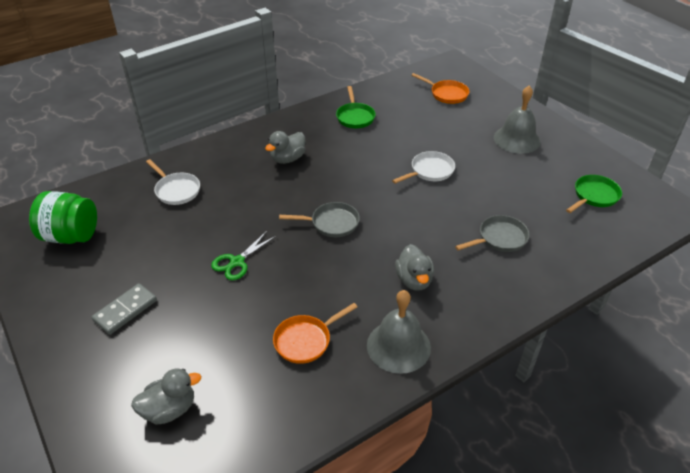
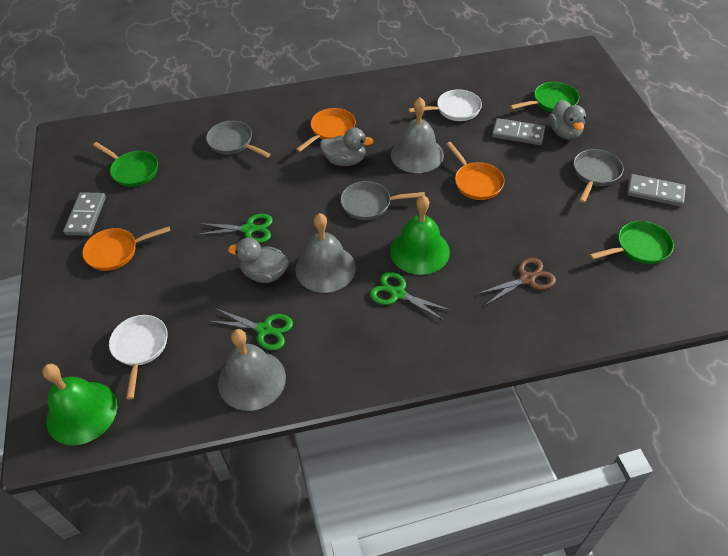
brown scissors: none = 0 -> [477,258,556,305] = 1
green bell: none = 0 -> [42,364,117,445] [390,195,450,275] = 2
green jar: [29,191,97,244] = 1 -> none = 0
green pan: [336,86,376,128] [566,175,622,213] = 2 -> [93,142,158,187] [510,82,579,112] [590,221,674,264] = 3
green scissors: [211,231,276,280] = 1 -> [197,214,273,243] [209,309,293,350] [370,272,450,321] = 3
grey bell: [367,290,431,374] [494,86,540,154] = 2 -> [218,329,286,411] [296,213,356,293] [391,97,444,173] = 3
grey domino: [92,283,157,335] = 1 -> [63,192,106,236] [492,118,545,145] [627,174,686,207] = 3
grey pan: [279,202,360,237] [455,215,530,252] = 2 -> [206,121,270,157] [340,181,425,220] [573,149,623,203] = 3
orange pan: [273,303,358,364] [411,73,470,104] = 2 -> [82,226,170,271] [296,108,356,152] [446,142,504,200] = 3

